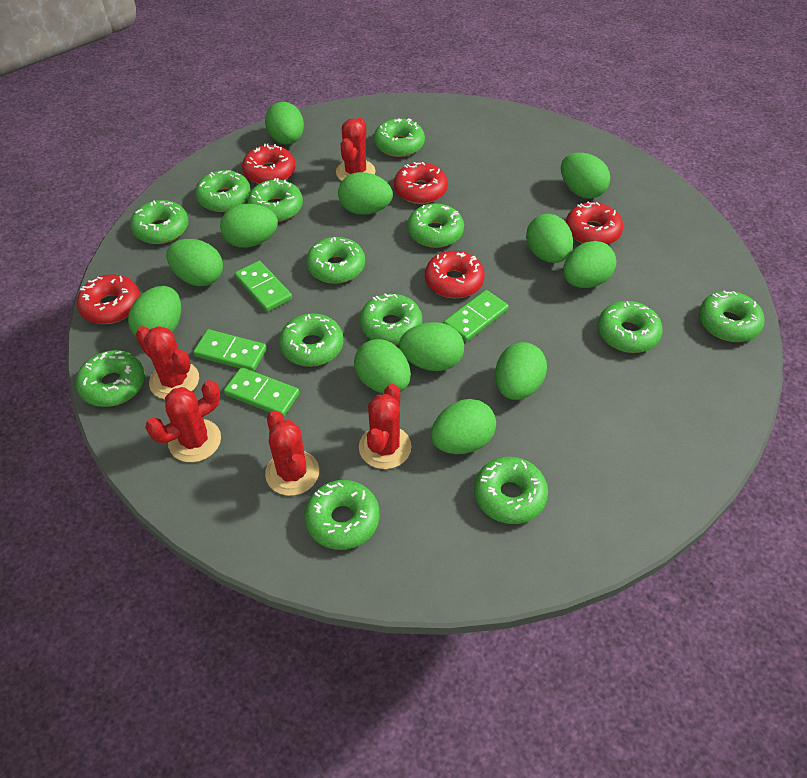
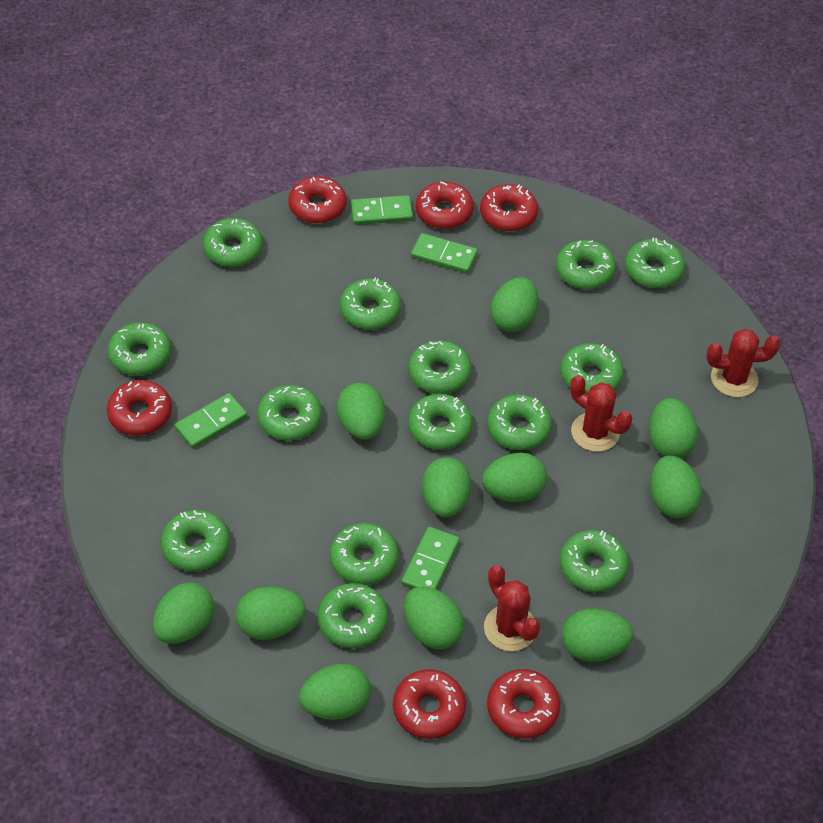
green donut: [76,350,145,407] [130,200,188,244] [195,170,251,212] [247,178,303,222] [279,313,344,367] [304,480,380,550] [306,237,365,284] [360,293,422,345] [374,118,425,157] [407,203,464,248] [474,457,548,524] [598,301,663,353] [699,291,764,342] = 13 -> [108,322,171,375] [161,510,230,571] [203,218,263,267] [257,385,322,441] [318,583,388,648] [330,523,399,585] [340,278,401,330] [408,340,472,394] [408,394,473,450] [487,394,552,450] [556,240,616,289] [560,343,624,393] [560,530,629,592] [625,237,685,288] = 14
green egg: [128,286,181,336] [166,239,223,286] [220,204,278,248] [265,102,304,145] [338,172,393,215] [354,339,411,393] [399,322,464,371] [431,399,496,454] [495,342,547,400] [526,214,573,263] [561,153,610,199] [563,241,616,288] = 12 -> [153,582,214,644] [235,586,306,640] [299,664,371,720] [337,383,385,440] [404,586,464,649] [422,457,471,518] [482,453,547,502] [490,277,538,332] [562,608,633,662] [649,398,698,458] [650,456,702,518] = 11
red cactus: [136,326,199,400] [145,380,221,462] [265,411,319,496] [336,118,376,181] [359,384,412,469] = 5 -> [484,565,540,651] [570,375,632,452] [706,329,781,397] = 3
red donut: [77,275,140,324] [242,144,295,184] [394,162,448,204] [425,251,485,298] [566,202,623,245] = 5 -> [107,380,172,436] [288,176,347,223] [393,669,466,739] [416,182,474,229] [480,184,538,232] [487,669,560,739] = 6

